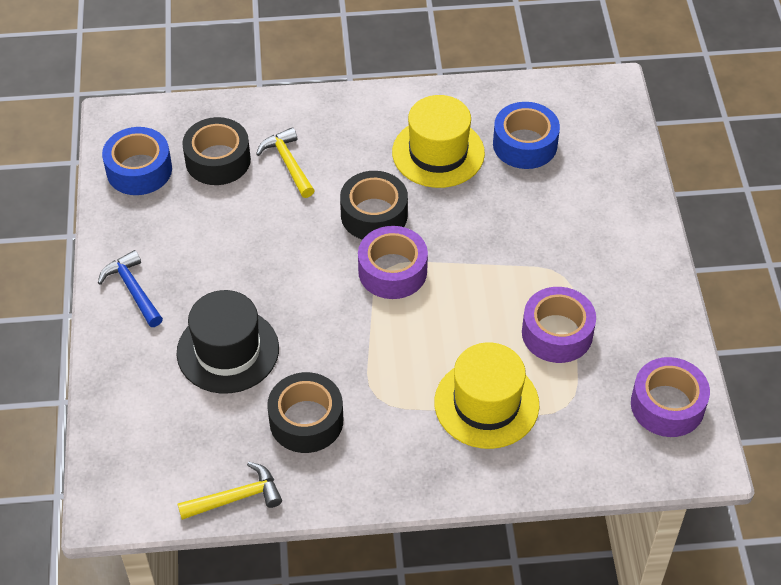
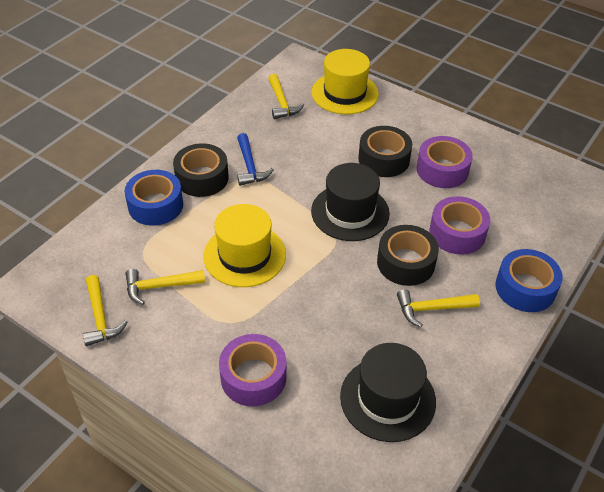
black hat: [177,290,279,394] = 1 -> [311,163,390,241] [340,343,436,442] = 2
yellow hammer: [177,462,282,520] [256,127,315,198] = 2 -> [83,275,128,346] [125,269,205,305] [268,74,304,119] [397,289,480,327] = 4

